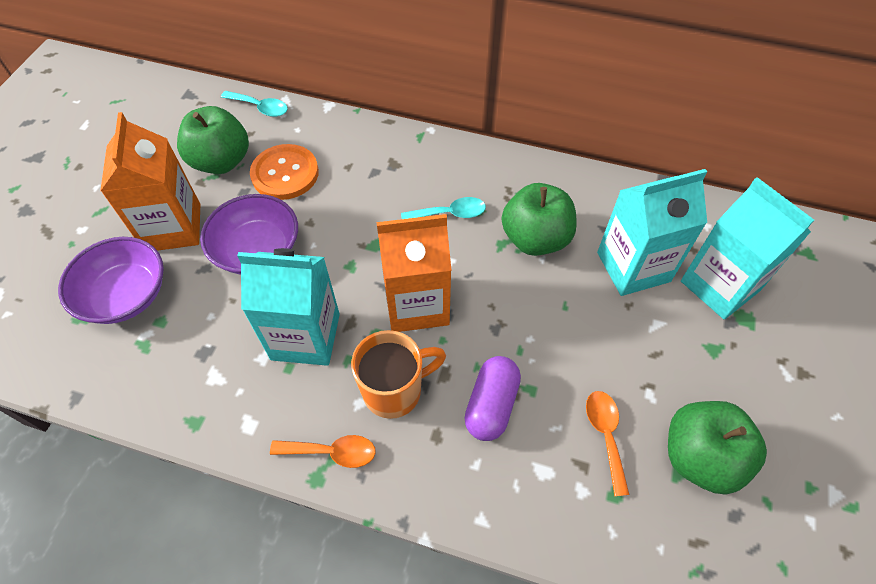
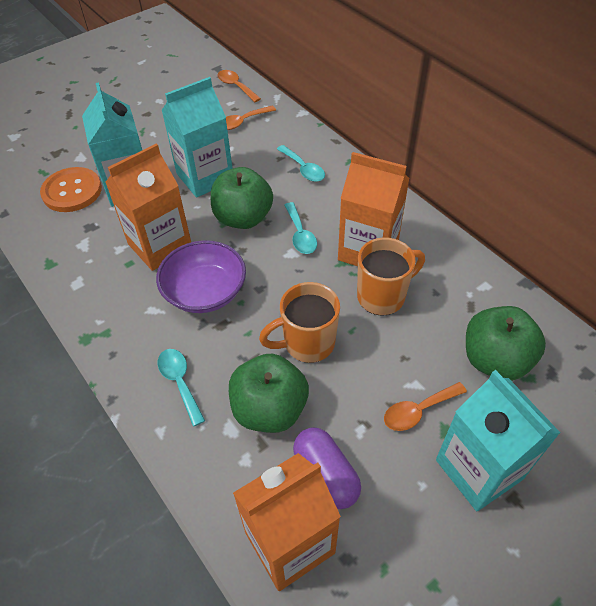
orange carton: [100,112,200,251] [377,214,451,332] = 2 -> [105,143,191,271] [233,453,341,591] [338,152,410,266] = 3
orange mug: [351,330,446,419] = 1 -> [259,282,340,363] [357,237,425,316] = 2
orange spoon: [270,435,376,468] [586,391,630,496] = 2 -> [217,70,261,102] [226,106,276,130] [384,382,467,431] = 3
purple bowl: [58,237,164,324] [200,194,298,275] = 2 -> [156,240,246,313] = 1
turquoise spoon: [221,91,288,117] [401,197,486,219] = 2 -> [158,349,205,427] [277,145,325,182] [284,202,317,254] = 3

